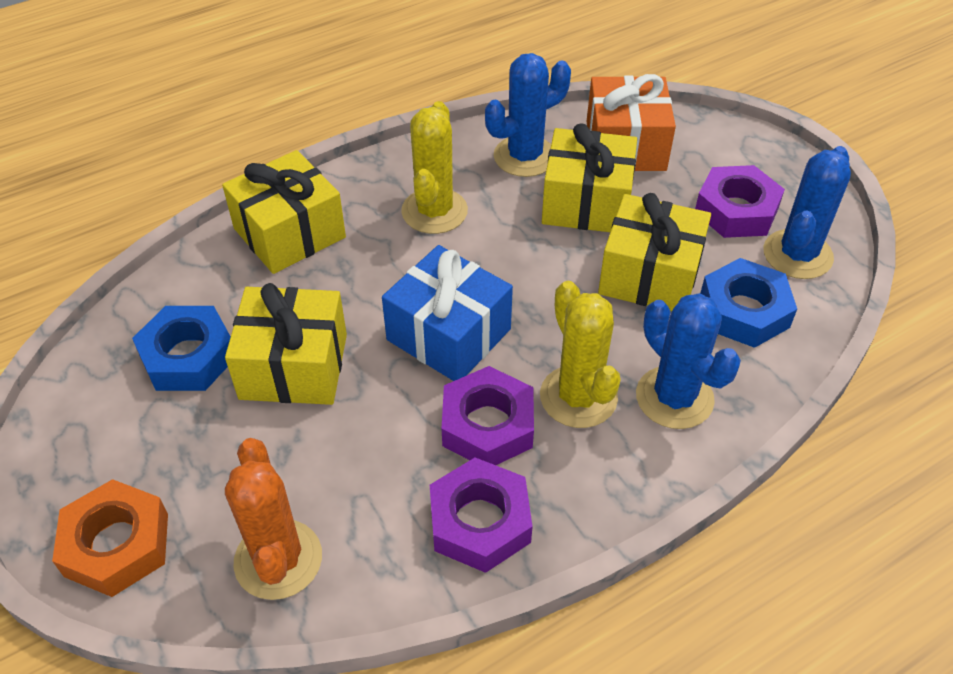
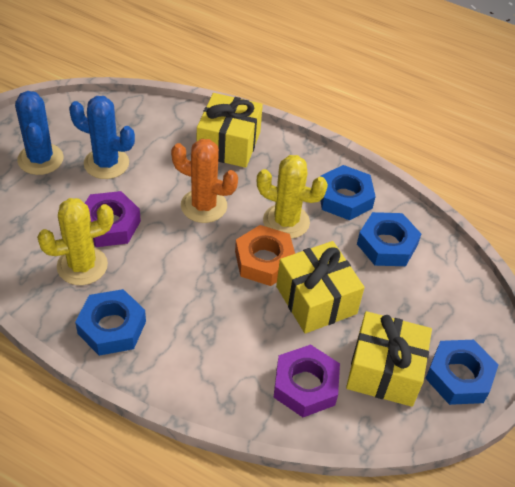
blue cactus: [485,53,571,177] [636,293,741,429] [763,146,851,279] = 3 -> [15,91,64,175] [69,96,135,179] = 2
blue gift: [382,245,513,381] = 1 -> none = 0
blue nut: [132,306,231,391] [700,258,797,348] = 2 -> [75,289,146,356] [320,165,376,220] [357,212,421,266] [425,340,499,405] = 4
orange gift: [587,74,676,171] = 1 -> none = 0
purple nut: [430,458,533,573] [442,366,534,465] [695,165,785,238] = 3 -> [85,191,141,247] [274,344,340,417] = 2
yellow gift: [222,150,346,274] [225,283,347,405] [542,123,637,232] [598,193,711,312] = 4 -> [197,93,263,168] [276,241,365,334] [346,311,432,407] = 3

